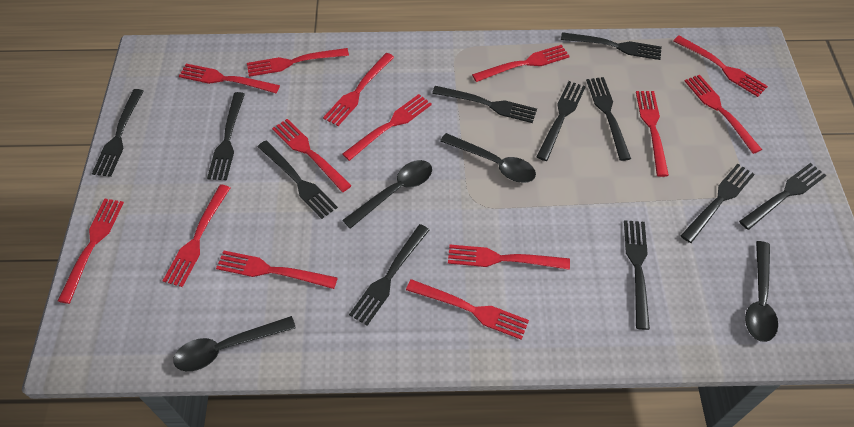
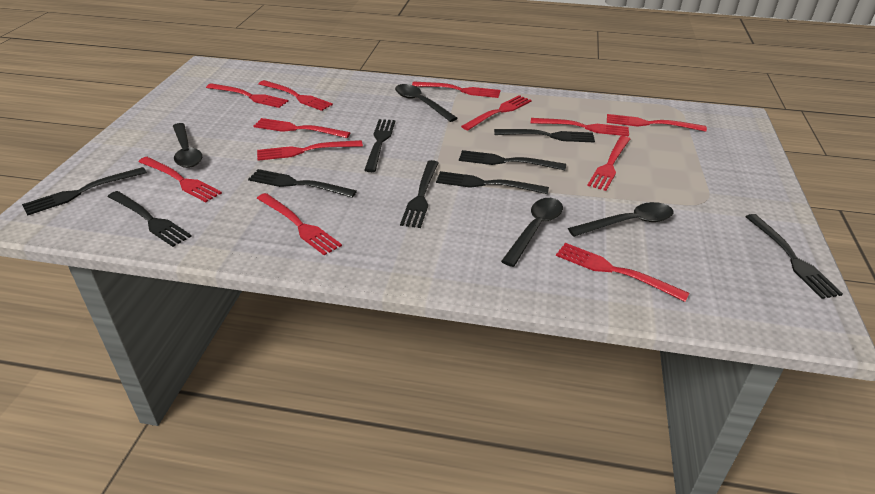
black fork: [92,89,144,177] [207,92,245,180] [258,141,338,219] [349,224,429,326] [432,86,537,123] [536,81,586,161] [561,32,662,60] [586,77,631,161] [624,220,650,330] [681,164,755,243] [739,163,826,230] = 11 -> [22,167,147,216] [108,191,192,247] [248,169,357,198] [364,119,395,172] [400,160,438,228] [436,171,549,194] [459,150,566,170] [494,129,595,143] [746,214,843,299] = 9
red fork: [58,199,124,304] [163,184,230,287] [179,64,280,93] [216,251,338,289] [247,48,349,77] [272,119,352,192] [323,53,394,126] [342,94,432,161] [406,279,529,340] [448,245,570,270] [472,45,570,82] [636,91,669,177] [674,36,768,97] [685,75,762,154] = 14 -> [138,157,222,202] [206,83,288,108] [254,118,351,138] [257,140,363,161] [257,193,342,255] [258,80,333,111] [412,82,501,98] [461,95,532,130] [531,118,629,136] [556,243,690,302] [587,136,630,191] [607,114,707,132] = 12

